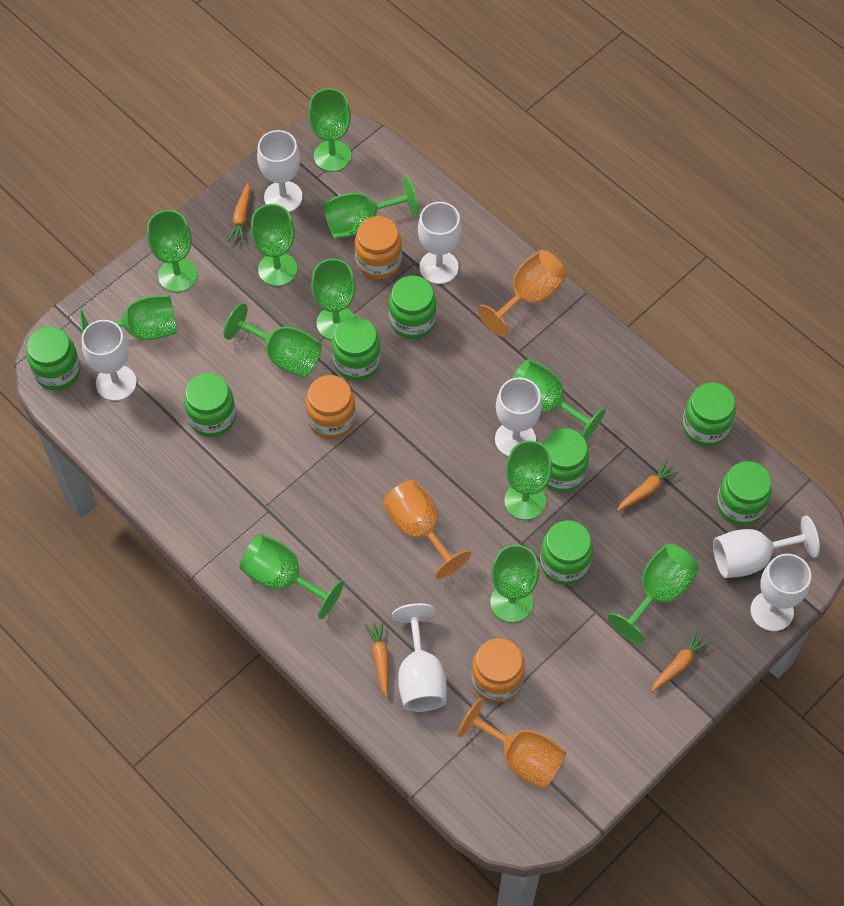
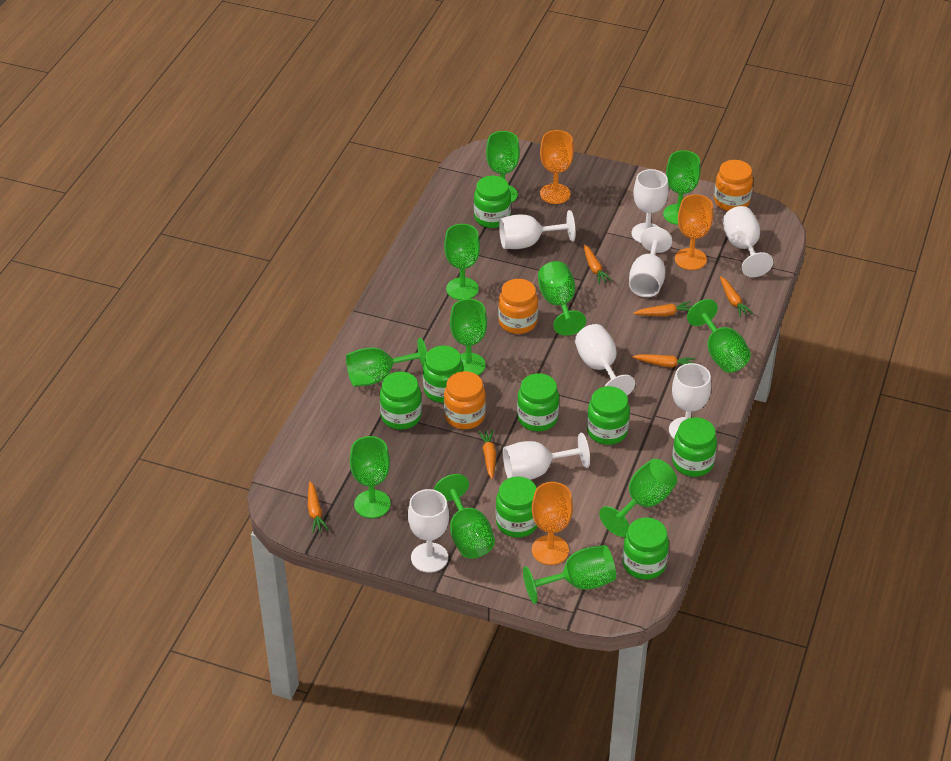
green goblet: [79,295,177,340] [147,210,198,292] [224,303,322,377] [240,534,344,619] [251,204,297,286] [308,88,352,172] [311,259,356,340] [323,177,419,239] [490,545,539,623] [504,440,553,520] [511,359,606,441] [608,543,699,644] = 12 -> [346,338,427,387] [350,436,391,518] [434,474,495,559] [444,224,480,300] [450,299,487,375] [486,131,520,203] [523,545,616,604] [538,261,586,336] [599,459,677,537] [663,150,701,225] [687,299,751,373] = 11
orange carrot: [227,183,250,243] [364,621,389,698] [617,460,680,511] [651,630,711,692] = 4 -> [308,481,329,533] [478,430,496,479] [584,245,612,284] [632,354,695,367] [633,301,692,316] [720,276,753,317] = 6
white goblet: [82,320,137,401] [257,130,303,212] [392,603,447,712] [418,202,461,284] [495,378,542,457] [713,516,820,578] [751,554,811,632] = 7 -> [408,489,449,573] [499,210,575,249] [503,432,590,480] [575,324,635,396] [629,227,672,297] [632,169,668,243] [669,363,711,439] [723,206,773,277] = 8

